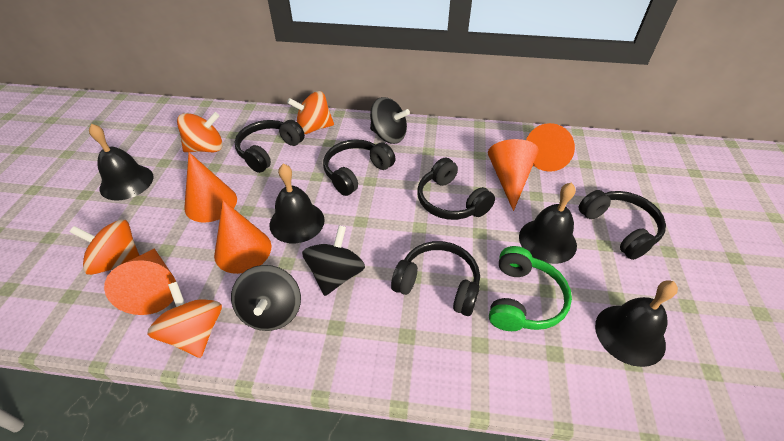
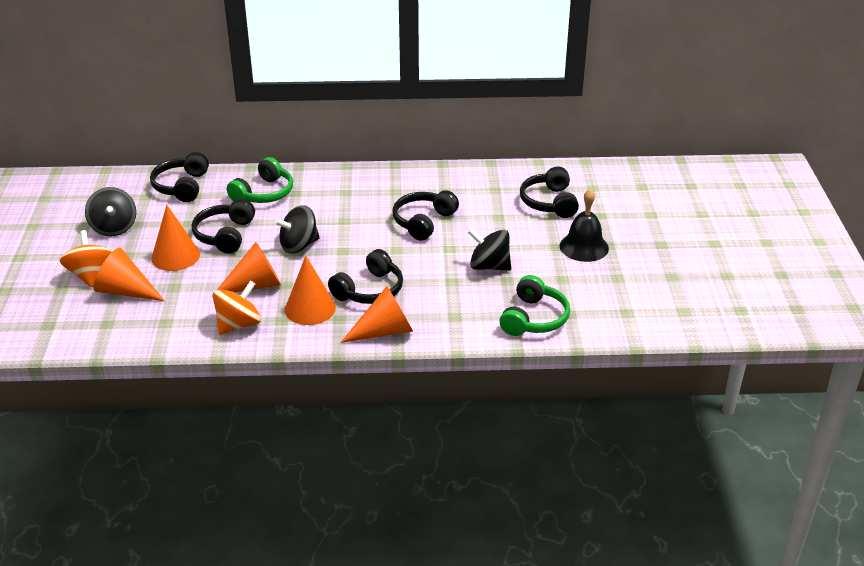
black bell: [89,124,154,200] [269,164,325,243] [519,182,577,264] [595,280,678,367] = 4 -> [560,189,609,262] = 1
green headphones: [489,246,572,331] = 1 -> [227,157,293,203] [499,275,570,336] = 2
orange spinning top: [70,220,140,275] [147,282,222,358] [177,112,223,152] [287,91,334,134] = 4 -> [60,230,112,287] [212,280,261,335] = 2

